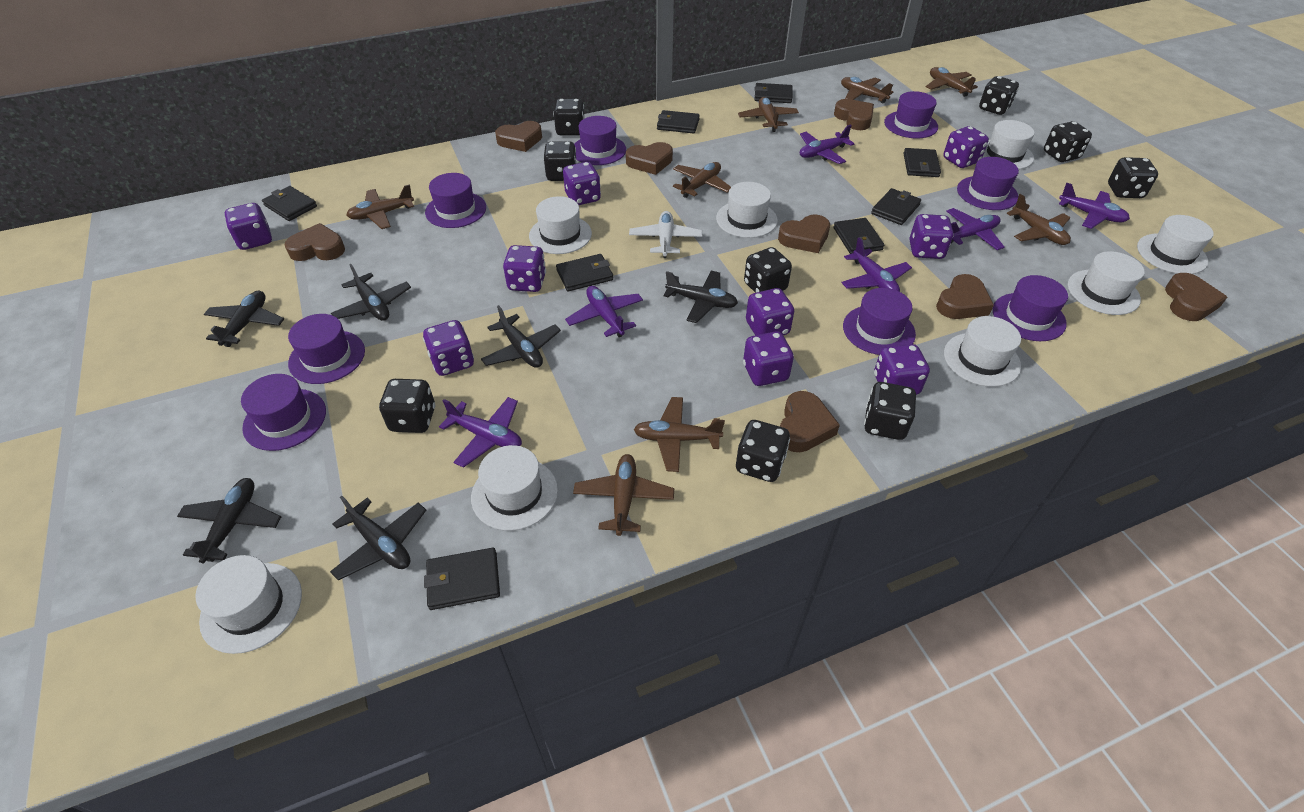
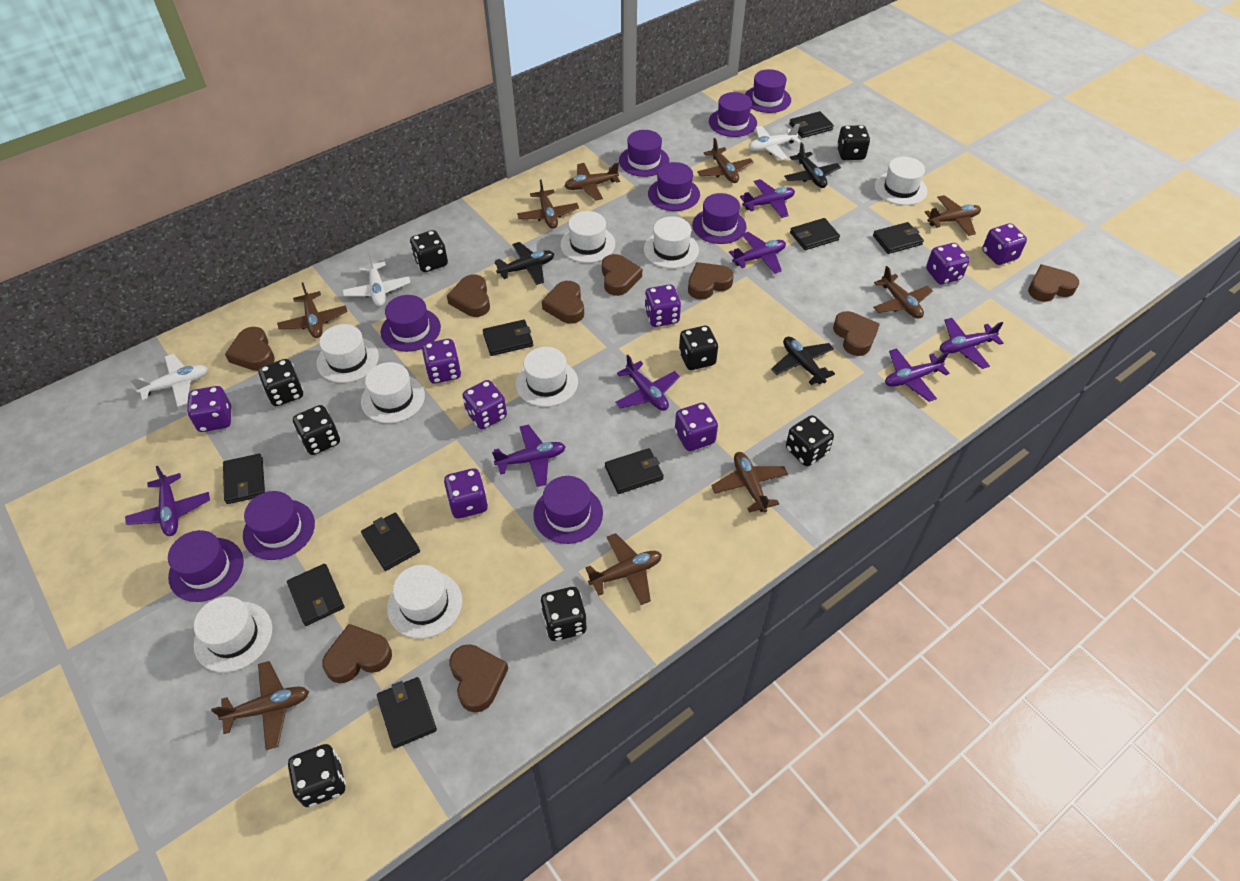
black dice: [379,379,435,433] [543,141,577,181] [553,99,585,136] [736,420,790,482] [744,247,792,293] [864,382,916,440] [979,76,1019,115] [1044,121,1092,162] [1108,157,1158,198] = 9 -> [258,359,303,406] [288,744,346,807] [293,405,340,455] [410,230,448,272] [540,587,587,641] [679,326,718,370] [786,415,834,466] [837,125,870,160] = 8
black plane: [177,478,281,563] [204,291,284,347] [330,496,426,580] [331,264,411,321] [481,305,561,368] [664,271,738,323] = 6 -> [495,242,554,285] [771,337,835,385] [784,142,841,188] = 3
black wallet: [262,186,317,221] [424,548,500,610] [556,254,613,292] [657,110,700,133] [754,83,793,103] [833,218,884,254] [871,188,921,225] [903,148,941,177] = 8 -> [223,454,265,504] [287,564,344,626] [361,512,420,571] [377,677,437,749] [483,320,533,356] [605,448,664,494] [789,111,834,138] [790,218,840,250] [873,222,924,254] = 9
brown heart: [285,223,345,261] [495,121,542,152] [626,142,673,175] [778,214,830,253] [780,391,840,452] [834,99,874,130] [936,274,994,319] [1165,273,1227,321] = 8 -> [225,327,275,371] [322,624,392,683] [447,274,490,317] [449,644,508,712] [542,281,584,324] [602,254,642,296] [688,262,734,300] [833,311,880,356] [1028,264,1079,302] = 9
brown plane: [346,185,414,229] [573,454,674,536] [634,397,725,472] [673,162,731,198] [738,97,799,132] [841,77,893,103] [926,67,978,97] [1006,194,1071,245] = 8 -> [211,661,309,750] [277,282,348,338] [517,180,579,229] [565,163,620,200] [585,533,662,605] [697,138,754,183] [711,452,788,513] [873,266,933,319] [925,195,981,236] = 9
purple dice: [225,203,272,250] [423,320,474,376] [503,245,546,292] [563,162,601,205] [743,331,794,386] [746,288,794,335] [874,344,930,395] [910,214,954,259] [944,126,989,168] = 9 -> [187,386,231,432] [422,339,461,384] [444,468,488,519] [462,380,507,429] [644,284,681,327] [675,403,718,451] [926,243,970,284] [982,223,1027,265] = 8
purple hat: [241,374,326,451] [288,314,365,384] [425,173,486,228] [574,116,626,165] [843,288,916,355] [884,91,938,139] [957,157,1019,210] [993,275,1068,341] = 8 -> [168,530,244,602] [243,491,315,560] [381,295,441,352] [533,476,603,544] [619,130,669,177] [648,162,700,211] [692,193,747,244] [709,92,757,137] [745,69,791,113] = 9
purple plane: [439,397,522,468] [565,286,643,337] [800,125,855,164] [841,238,912,292] [946,208,1004,250] [1059,183,1130,229] = 6 -> [125,466,210,536] [492,424,566,487] [615,355,680,411] [729,232,786,274] [740,179,795,218] [885,348,950,402] [940,318,1003,369] = 7
white plane: [629,211,702,258] = 1 -> [130,354,208,407] [343,252,410,306] [749,124,801,160] = 3

